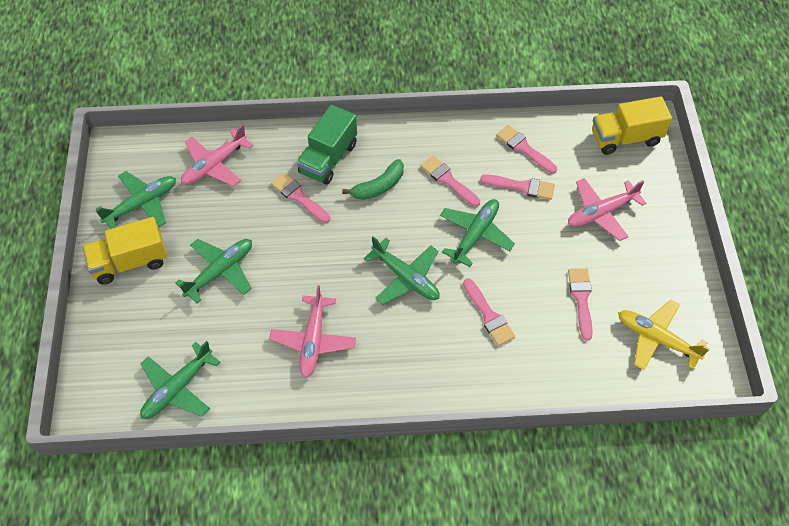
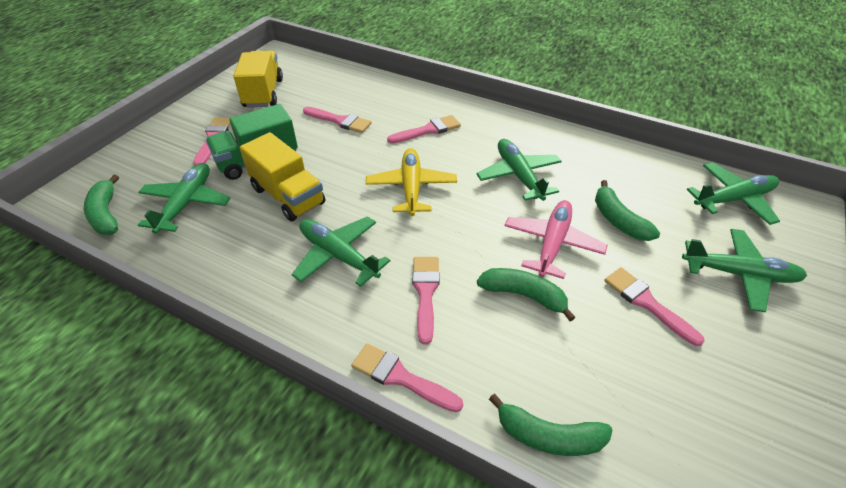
green banana: [342,159,404,200] = 1 -> [84,175,119,235] [477,268,576,321] [489,394,613,456] [595,180,660,241] = 4
pink plane: [181,125,253,186] [269,285,356,378] [568,178,646,241] = 3 -> [504,200,608,279] = 1

